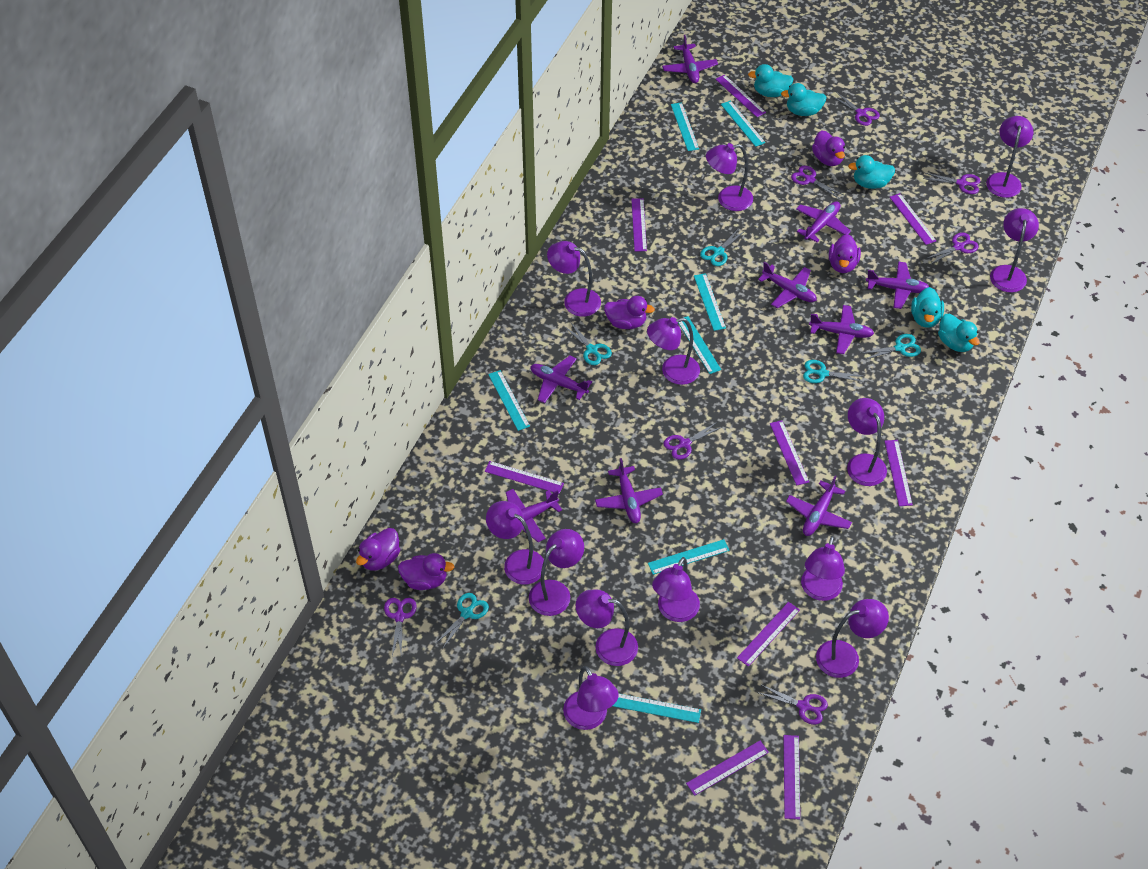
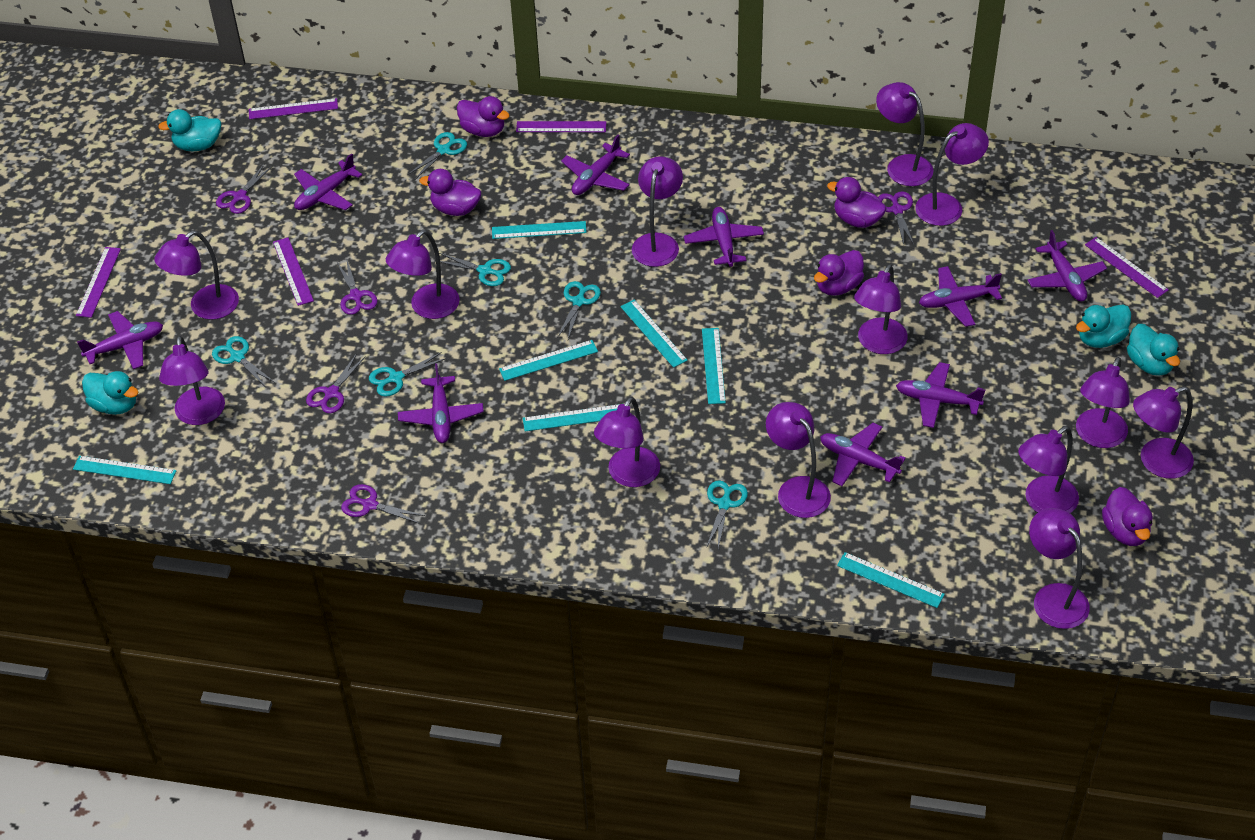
purple ruler: [485,461,564,494] [631,198,647,251] [686,741,769,796] [716,75,766,117] [737,602,800,667] [770,420,809,486] [783,735,800,819] [885,440,913,506] [890,193,936,245] = 9 -> [76,247,121,318] [249,98,338,119] [273,238,314,306] [516,121,606,132] [1085,237,1169,298] = 5
purple scissors: [384,598,417,656] [663,422,722,460] [757,684,828,725] [791,166,843,199] [832,92,880,126] [923,173,980,194] [926,233,979,264] = 7 -> [216,163,272,214] [306,355,365,413] [337,261,378,315] [341,484,425,524] [878,191,914,245] = 5
turquoise duck: [748,64,793,97] [781,83,827,116] [848,155,895,189] [911,287,944,328] [938,314,979,352] = 5 -> [82,371,138,415] [158,109,221,151] [1076,304,1131,348] [1127,324,1180,376] = 4
turquoise scissors: [435,593,489,649] [564,323,612,365] [700,228,746,266] [803,360,865,383] [862,334,921,360] = 5 -> [212,336,275,387] [369,352,447,397] [407,132,467,180] [439,253,511,286] [558,281,601,339] [707,480,748,549] = 6

